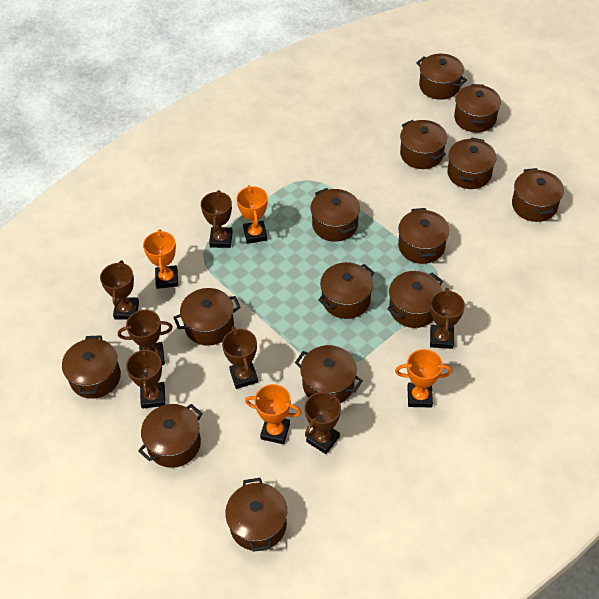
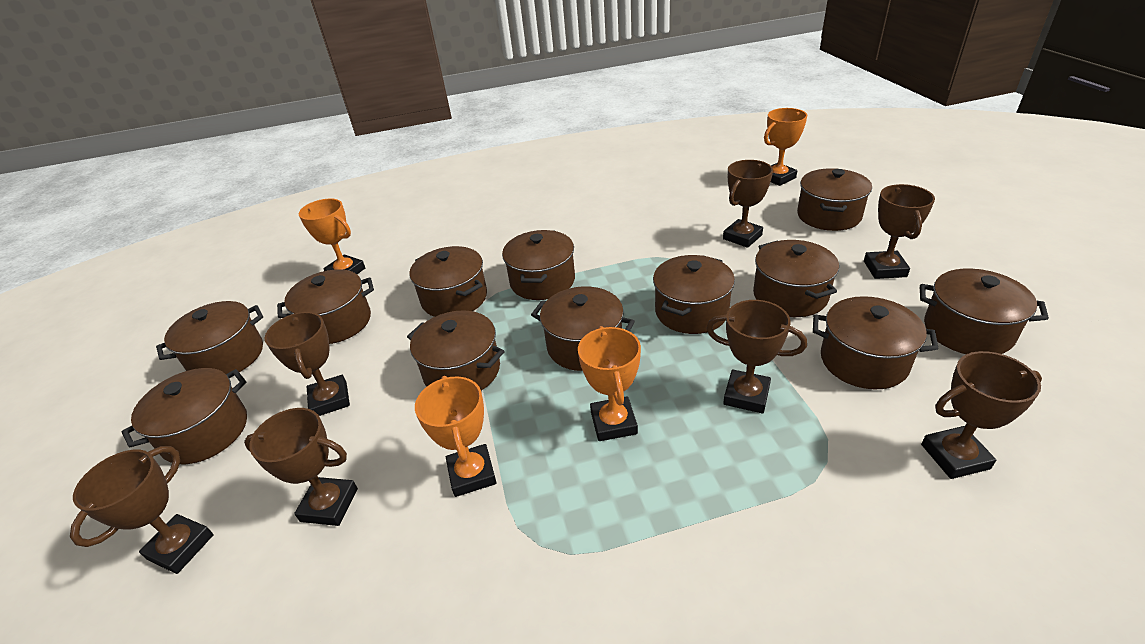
brown pot: [62,335,121,399] [138,404,203,468] [173,288,241,346] [225,478,287,552] [295,345,363,404] [311,188,360,242] [318,262,375,319] [387,271,443,328] [398,208,449,264] [400,120,447,169] [416,54,467,100] [447,137,496,189] [454,84,501,132] [512,168,564,222] = 14 -> [121,368,247,464] [156,301,263,374] [277,269,374,344] [407,310,504,391] [409,246,487,317] [502,230,575,300] [531,287,635,371] [653,255,735,334] [753,240,839,317] [797,168,872,231] [813,296,938,389] [920,269,1049,354] = 12

